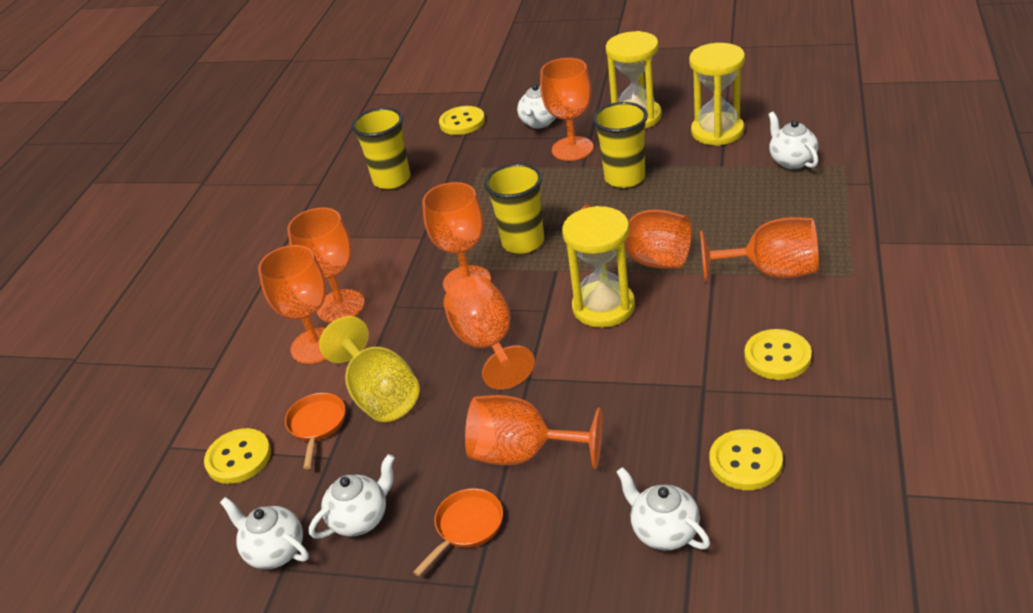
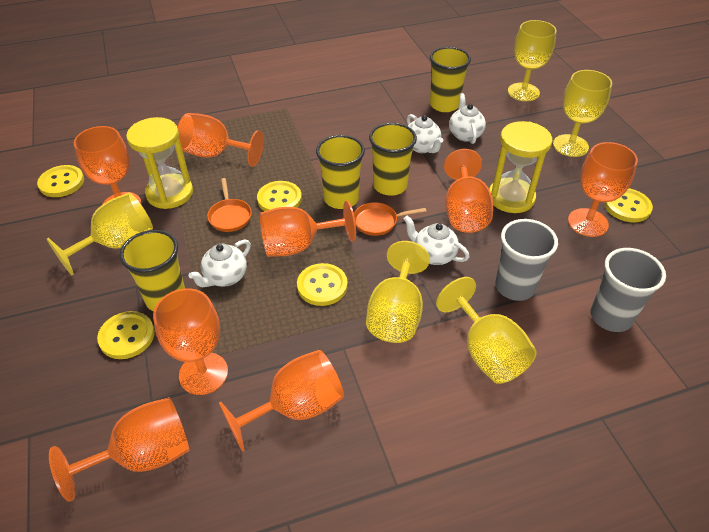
grey cup: none = 0 -> [495,219,558,301] [591,248,666,332] = 2
white teapot: [220,497,309,569] [309,454,395,539] [517,84,556,129] [616,467,710,551] [768,112,818,169] = 5 -> [188,239,251,287] [404,215,470,265] [407,114,443,153] [449,93,486,144] = 4
yellow button: [204,428,271,484] [439,106,485,135] [709,429,783,490] [744,329,812,380] = 4 -> [37,165,84,197] [97,311,155,359] [257,181,302,211] [297,263,348,306] [604,188,653,222] = 5
yellow cup: [352,108,411,189] [484,163,544,254] [593,102,648,188] = 3 -> [120,230,185,311] [316,135,365,209] [369,123,417,196] [430,47,471,112] = 4
yellow goblet: [319,316,419,422] = 1 -> [47,193,153,275] [366,241,430,343] [436,277,537,384] [508,20,557,101] [553,70,612,157] = 5
yellow hourglass: [562,206,635,328] [606,31,662,129] [689,43,745,146] = 3 -> [126,117,193,209] [489,121,552,213] = 2

